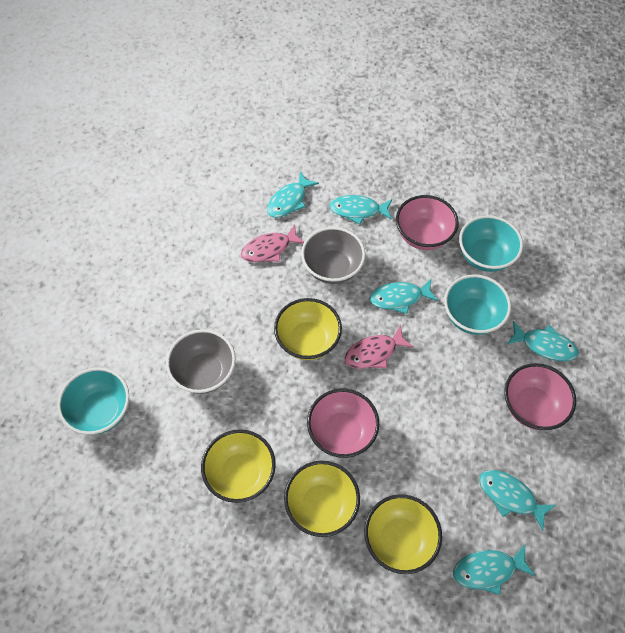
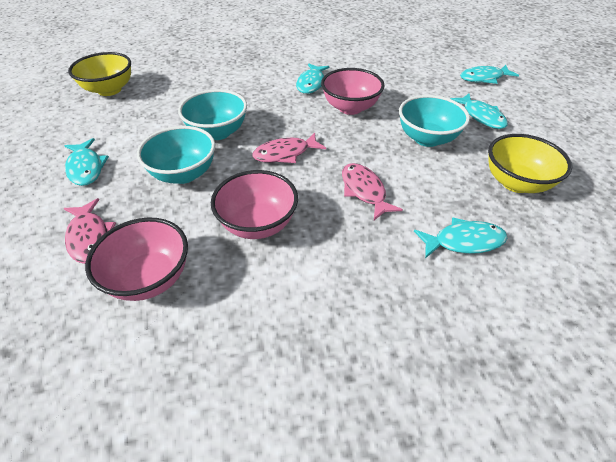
grey bowl: [166,329,236,394] [301,227,366,284] = 2 -> none = 0
pink fish: [241,224,304,262] [344,325,414,369] = 2 -> [64,198,116,264] [252,133,326,163] [342,163,403,220] = 3
turquoise fish: [267,172,319,218] [329,195,392,224] [370,279,438,314] [453,544,535,595] [479,470,556,531] [507,321,579,361] = 6 -> [64,138,109,186] [296,63,329,94] [414,217,507,258] [450,93,508,129] [460,65,519,84] = 5
yellow bowl: [201,429,276,503] [274,298,342,360] [284,461,360,537] [364,494,442,574] = 4 -> [68,52,131,96] [488,134,572,193] = 2

